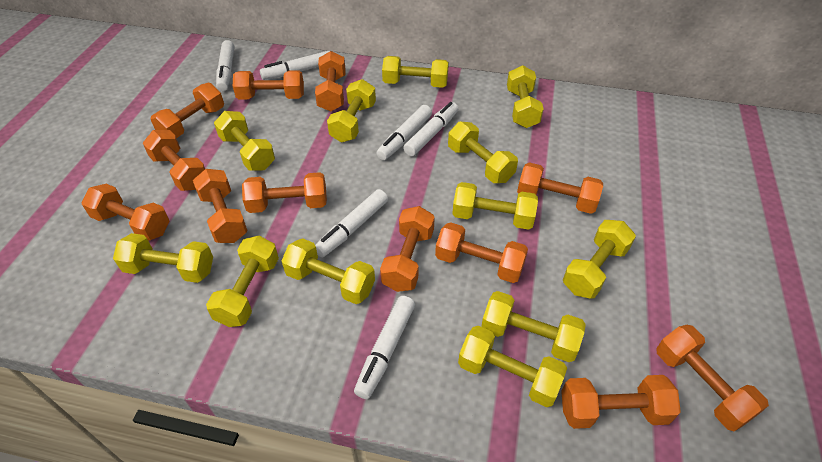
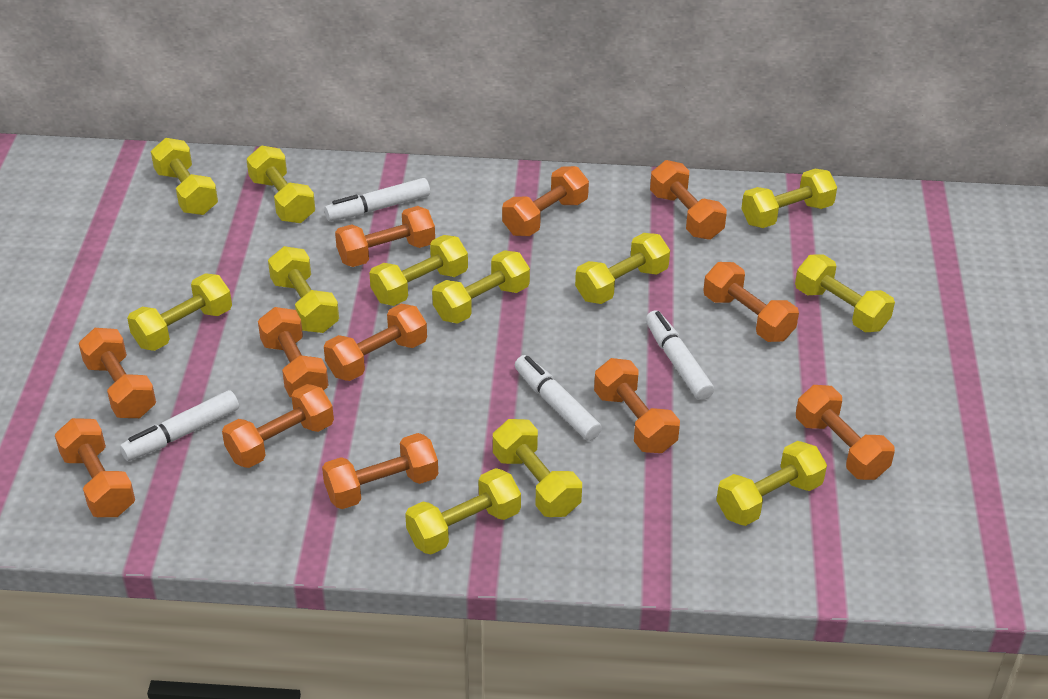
white marker: [216,40,234,91] [260,51,330,80] [315,189,388,257] [354,296,415,399] [376,105,432,160] [403,102,458,156] = 6 -> [120,390,239,461] [324,178,430,221] [515,355,602,441] [646,310,714,400] = 4

